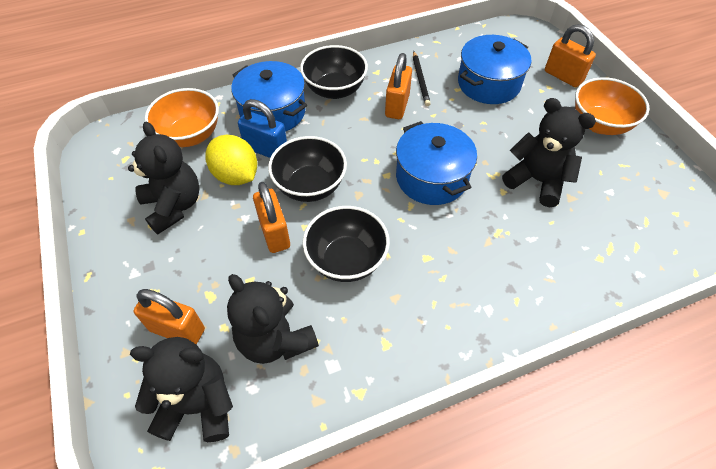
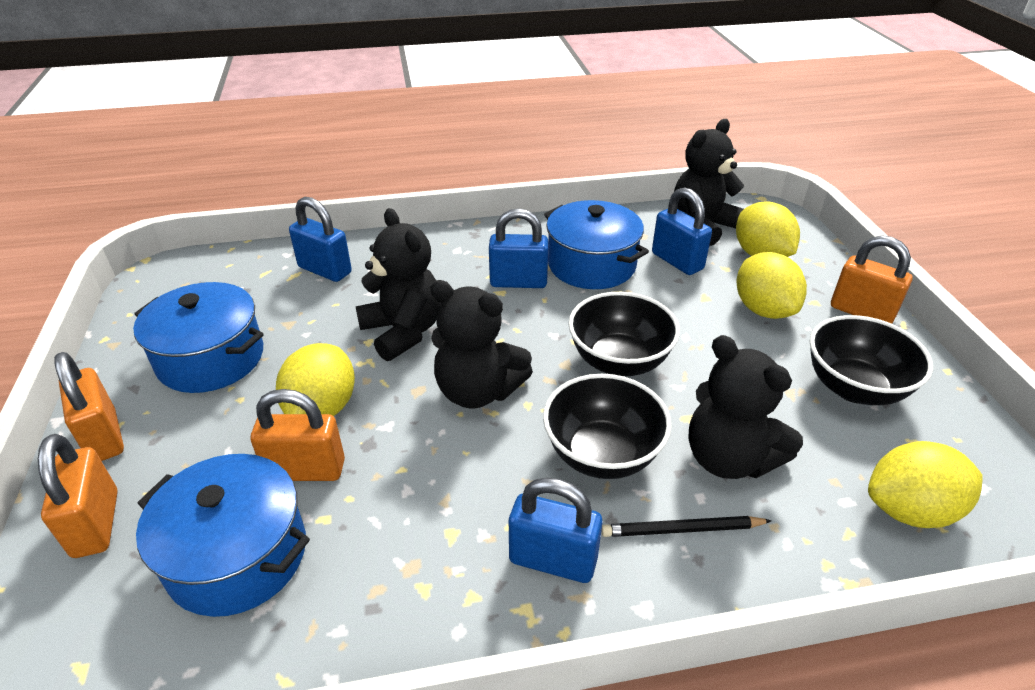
blue padlock: [238,99,287,158] = 1 -> [289,197,352,282] [489,208,548,288] [509,477,603,583] [652,187,712,275] = 4
orange bowl: [145,88,219,147] [575,77,649,135] = 2 -> none = 0
yellow lemon: [205,135,257,185] = 1 -> [276,343,355,416] [736,202,800,257] [736,252,807,319] [868,441,983,528] = 4

